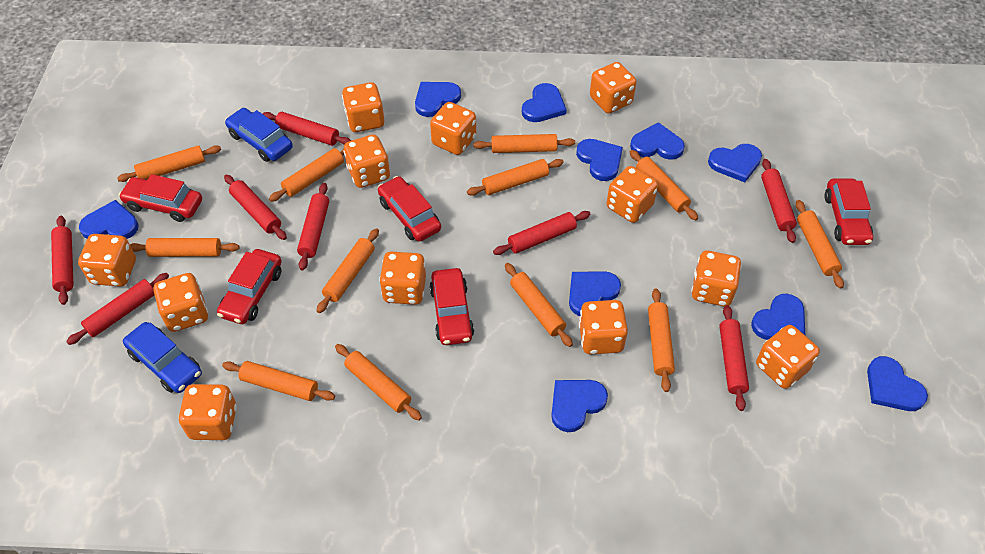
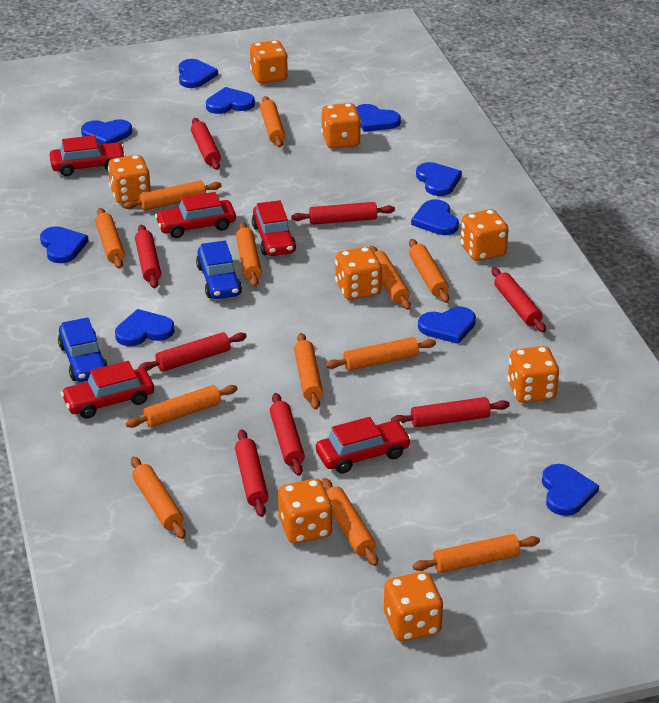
orange dice: [78,234,136,287] [154,273,208,332] [178,384,237,440] [342,82,385,132] [343,134,390,188] [379,252,426,305] [430,102,476,155] [579,300,628,355] [590,62,636,113] [607,166,658,223] [691,251,742,307] [756,325,820,389] = 12 -> [108,155,151,204] [250,40,288,84] [278,479,333,544] [321,103,361,149] [335,247,382,300] [384,572,443,641] [460,209,509,261] [507,346,559,403] = 8

